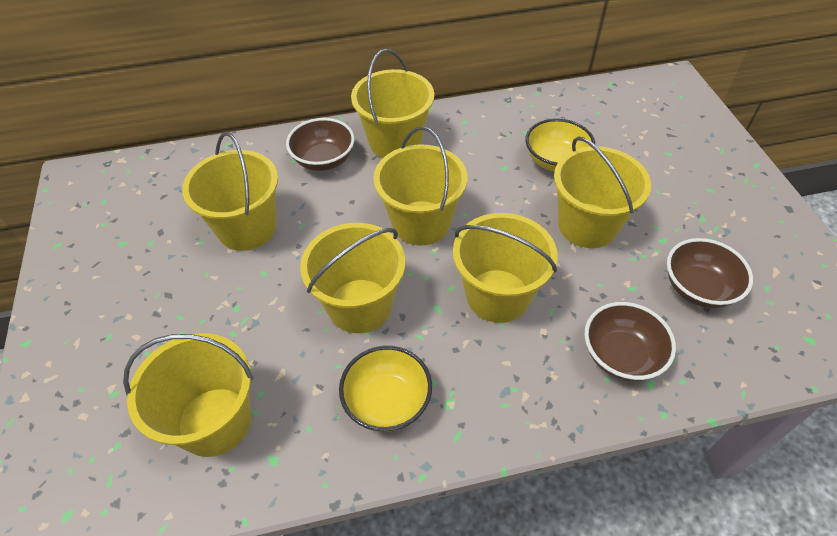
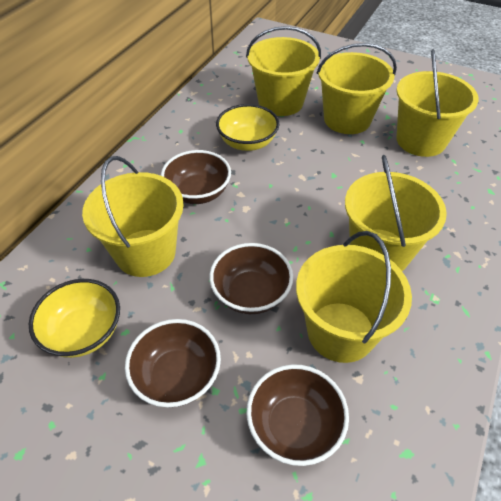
brown bowl: [286,118,355,171] [585,302,676,381] [667,238,753,308] = 3 -> [125,319,221,407] [161,150,231,204] [209,243,293,314] [246,364,349,466] = 4
yellow bucket: [123,333,253,457] [182,132,278,251] [300,223,405,333] [351,49,434,158] [373,126,468,246] [453,213,558,323] [554,136,651,248] = 7 -> [82,156,184,277] [246,26,321,116] [296,231,412,363] [317,43,397,134] [345,155,447,271] [396,49,479,157] = 6

